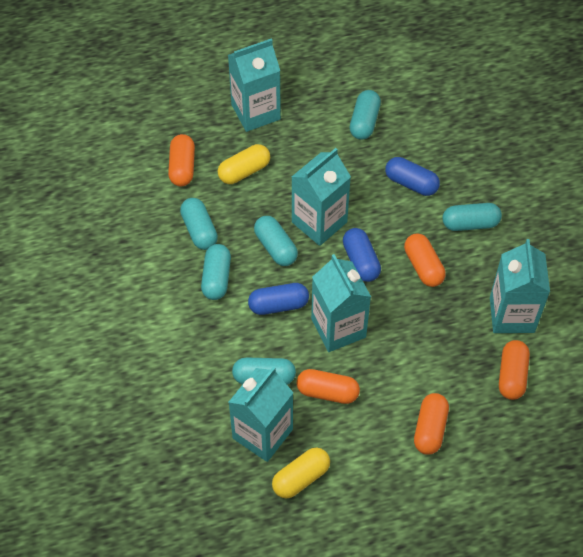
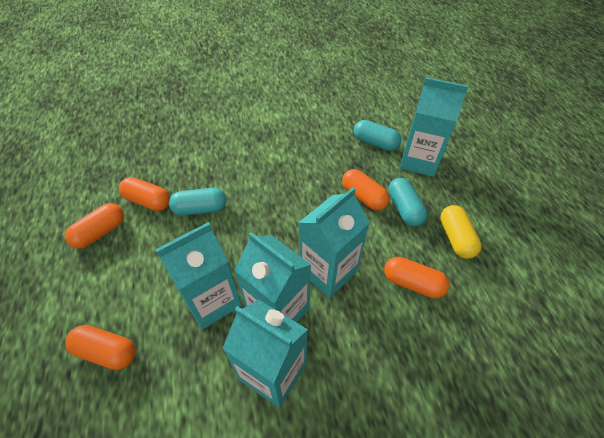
blue capsule: [248,283,309,315] [343,228,381,282] [385,157,440,196] = 3 -> none = 0
turquoise capsule: [180,198,218,250] [201,244,231,300] [232,358,296,385] [254,216,298,266] [350,90,381,140] [443,203,502,231] = 6 -> [169,188,226,216] [354,120,401,151] [388,178,427,226] = 3
yellow capsule: [218,144,270,184] [272,448,330,499] = 2 -> [440,205,481,259] = 1

